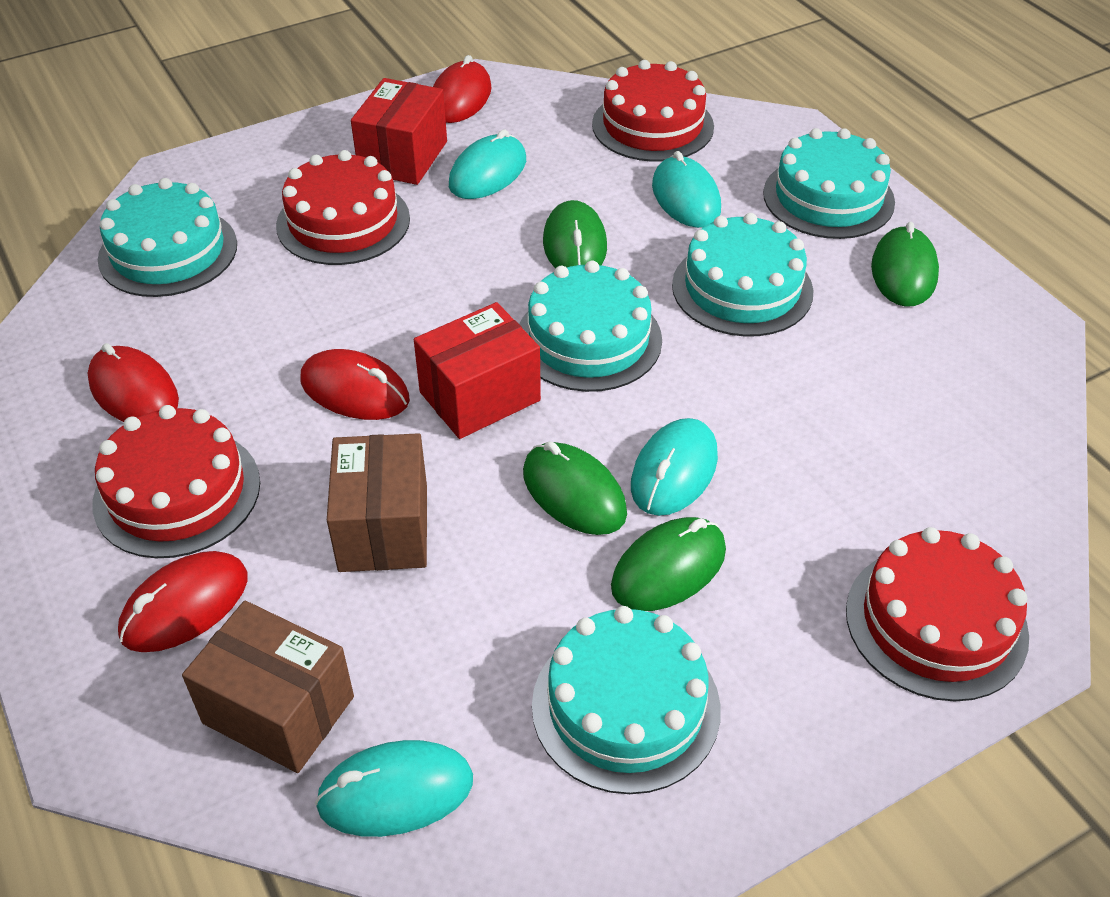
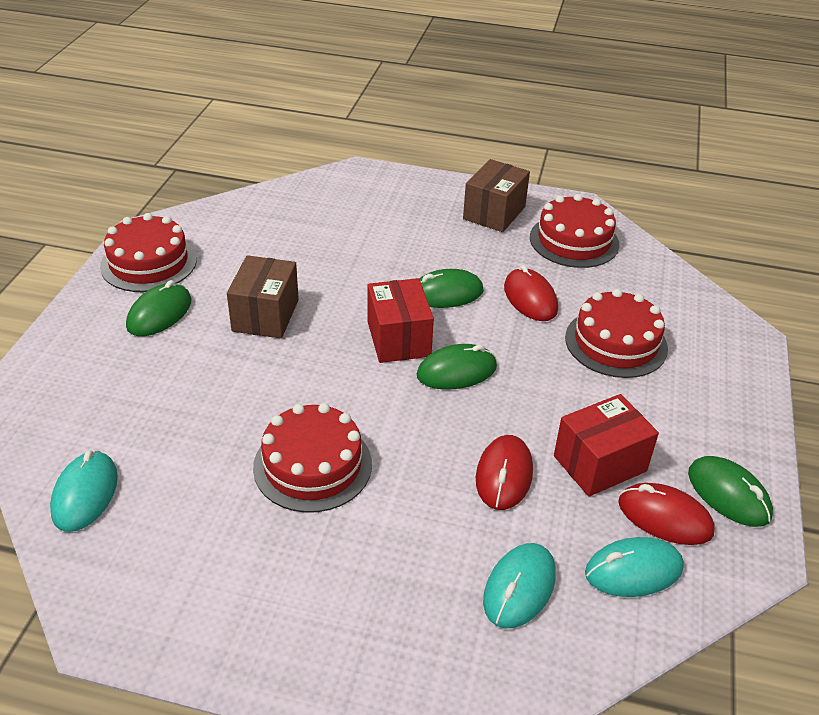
red mouse: [87,343,179,422] [118,551,248,652] [301,349,410,420] [433,55,492,123] = 4 -> [476,435,533,510] [504,265,558,321] [618,483,715,545] = 3
turquoise cake: [98,178,237,297] [519,260,662,392] [532,606,721,794] [672,213,813,337] [763,128,895,239] = 5 -> none = 0
turquoise mouse: [315,740,473,837] [449,129,526,199] [631,418,718,516] [652,151,721,228] = 4 -> [50,450,118,532] [483,543,556,628] [585,537,684,597] = 3

